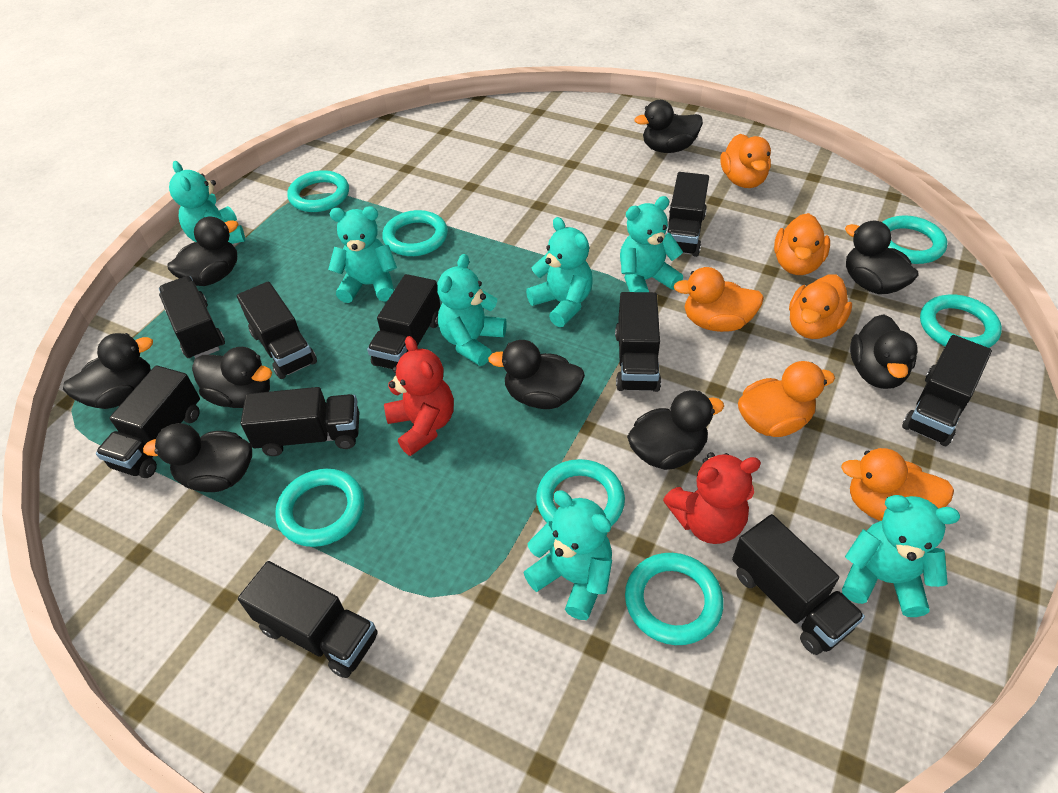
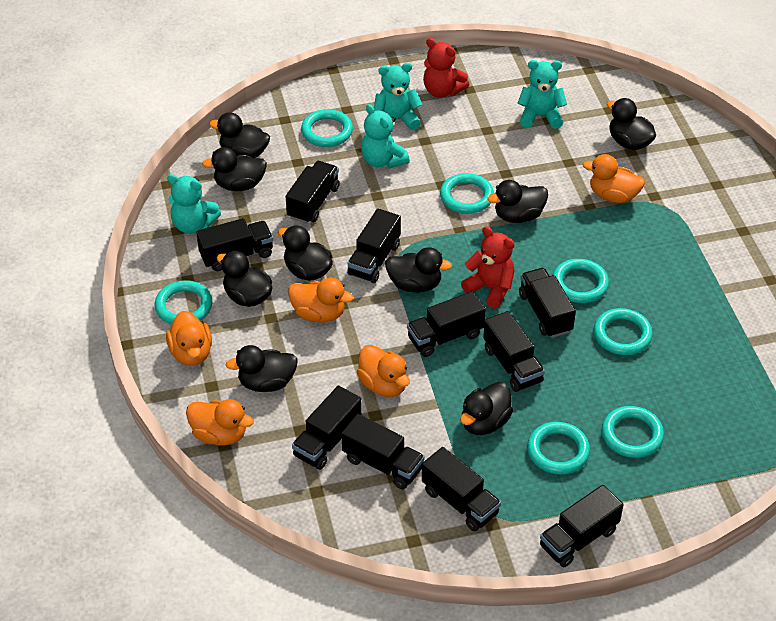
orange duck: [673,267,764,332] [721,134,771,188] [738,361,835,437] [774,213,830,275] [789,275,852,339] [841,448,954,521] = 6 -> [166,311,212,366] [186,399,254,446] [288,278,354,322] [357,345,410,397] [583,154,645,203] = 5
turquoise teddy bear: [169,161,245,244] [328,206,397,303] [437,254,506,366] [523,490,612,620] [526,217,593,327] [620,196,683,292] [842,495,960,617] = 7 -> [167,174,221,234] [361,104,410,168] [374,63,422,130] [517,60,567,129] = 4

